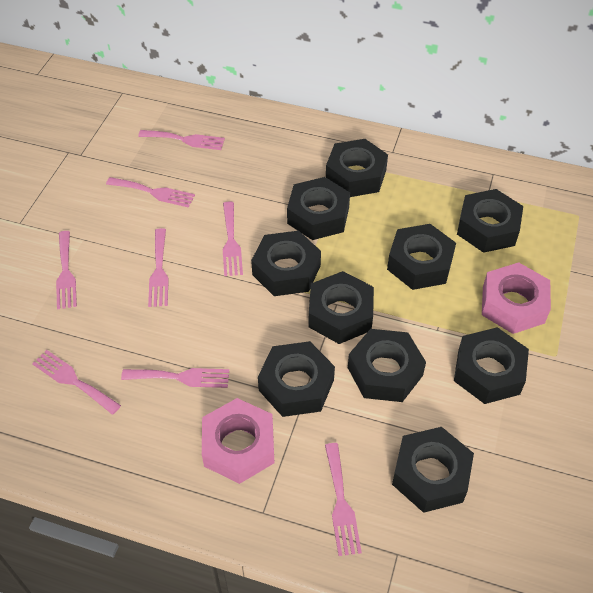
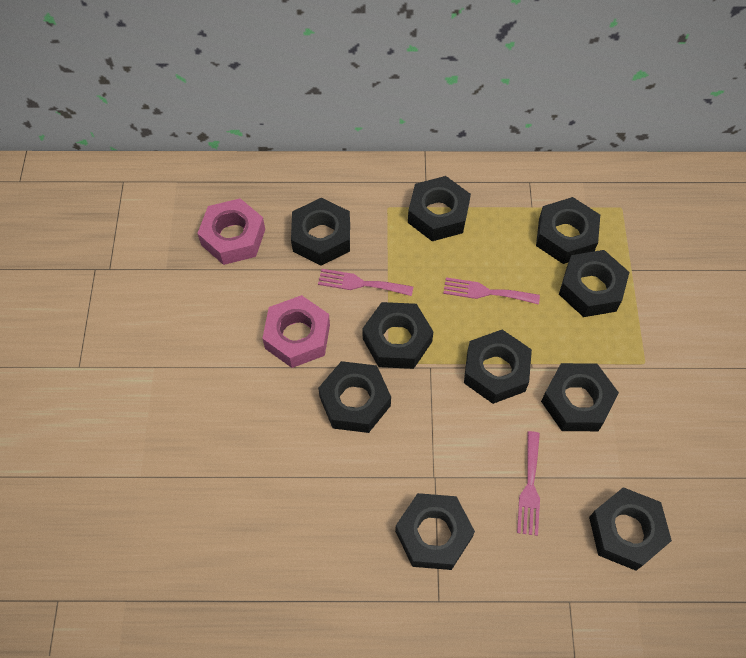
pink fork: [32,350,121,415] [56,231,77,310] [106,177,195,208] [121,368,229,388] [138,130,225,150] [148,228,169,307] [223,202,243,276] [325,443,362,556] = 8 -> [318,269,413,296] [443,277,540,304] [517,431,540,536] = 3

